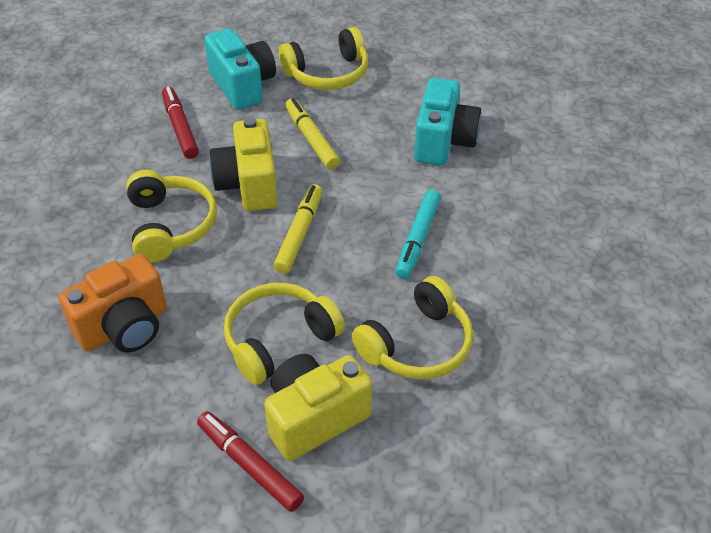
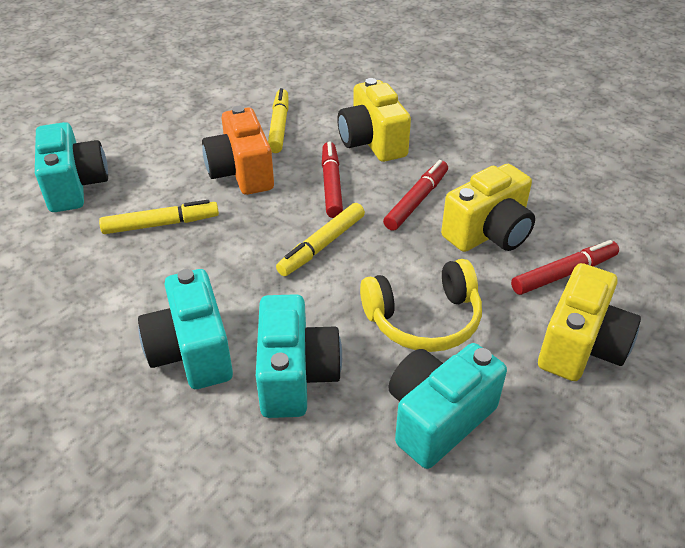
red marker: [162,87,199,159] [197,411,304,512] = 2 -> [322,142,343,218] [383,160,448,231] [511,240,619,295] = 3
turquoise camera: [204,28,276,110] [414,78,481,165] = 2 -> [35,122,108,212] [138,269,233,389] [256,294,342,418] [388,343,507,469] = 4
turquoise marker: [396,189,441,279] = 1 -> none = 0
yellow camera: [209,117,278,211] [264,354,372,461] = 2 -> [337,78,411,162] [441,164,535,252] [538,263,641,381] = 3
yellow headphones: [126,170,217,263] [224,283,345,385] [279,27,368,90] [351,276,473,379] = 4 -> [360,259,482,352] = 1
yellow marker: [274,184,322,274] [285,98,340,170] = 2 -> [99,200,219,234] [268,88,289,153] [276,203,365,276] = 3

